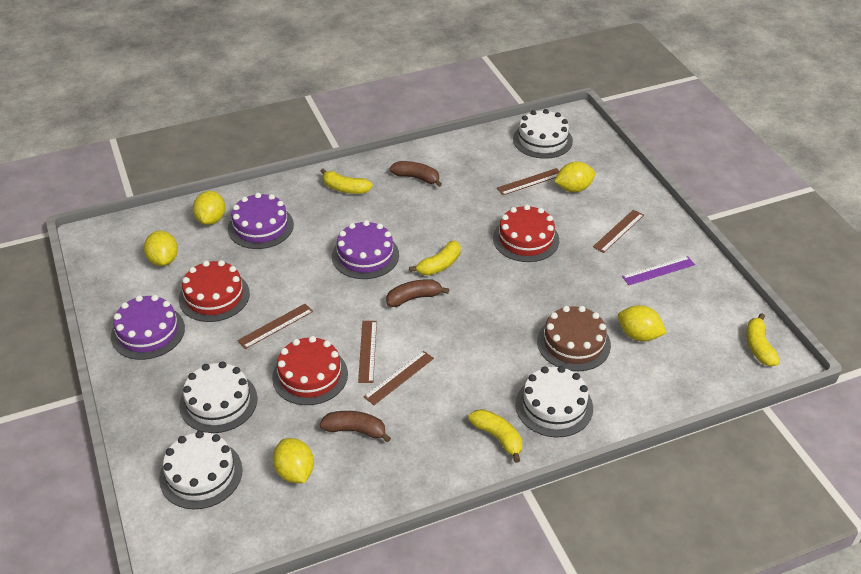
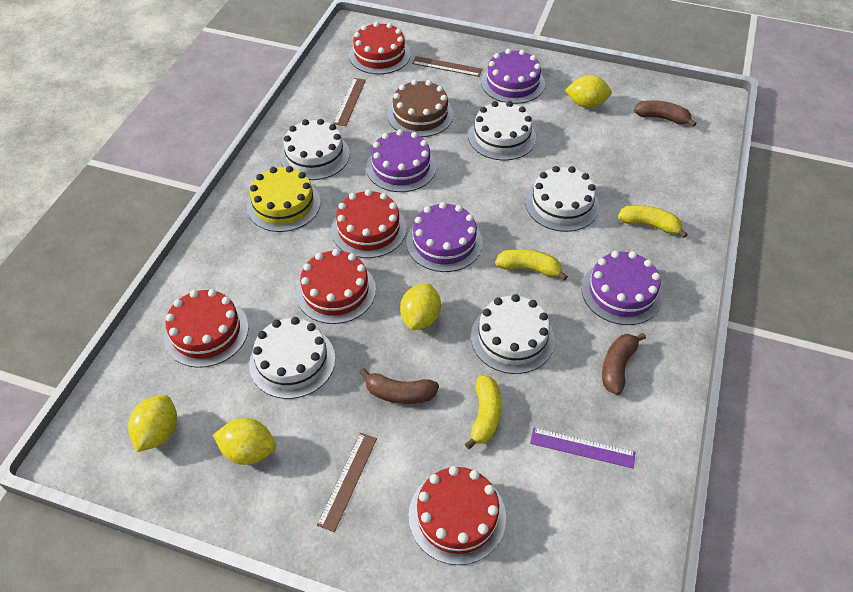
brown ruler: [237,304,313,349] [358,321,377,383] [364,351,434,405] [497,168,559,195] [593,210,644,253] = 5 -> [317,433,377,532] [333,78,366,126] [412,56,482,77] = 3
purple cake: [111,295,185,360] [228,193,294,249] [332,220,399,279] = 3 -> [366,129,436,192] [406,202,483,272] [481,49,545,104] [582,251,663,325] = 4
red cake: [179,260,250,322] [272,336,348,405] [493,204,559,262] = 3 -> [164,289,249,368] [296,249,376,324] [331,189,406,258] [349,22,411,74] [408,466,506,565] = 5
white cake: [159,431,243,509] [179,361,258,433] [513,109,573,159] [515,366,593,437] = 4 -> [249,317,335,399] [280,119,350,180] [468,101,536,160] [471,294,555,374] [525,166,599,232] = 5
yellow banana: [321,168,373,194] [409,241,461,275] [468,409,522,463] [746,313,780,366] = 4 -> [465,375,502,449] [495,249,568,281] [618,205,688,238] = 3
yellow cake: none = 0 -> [247,166,321,232] = 1
yellow lemon: [144,231,178,266] [193,191,225,225] [273,438,314,483] [554,161,595,192] [618,305,667,341] = 5 -> [128,395,177,452] [213,418,276,465] [400,284,441,330] [565,75,612,108] = 4

